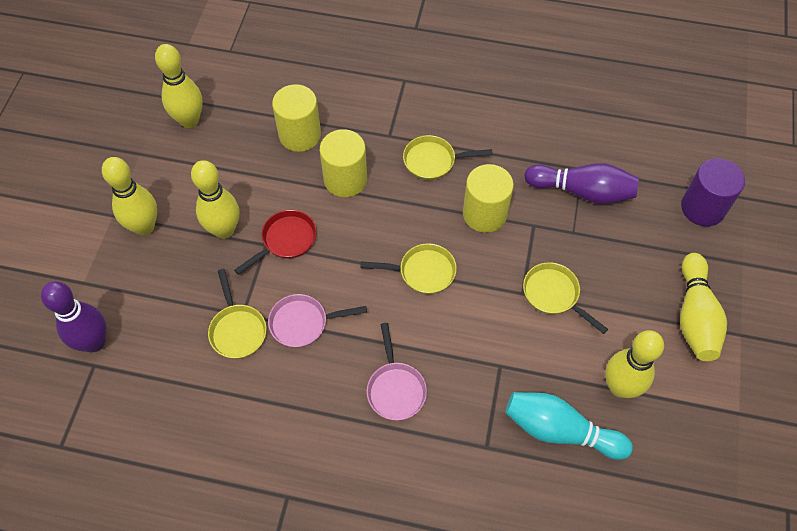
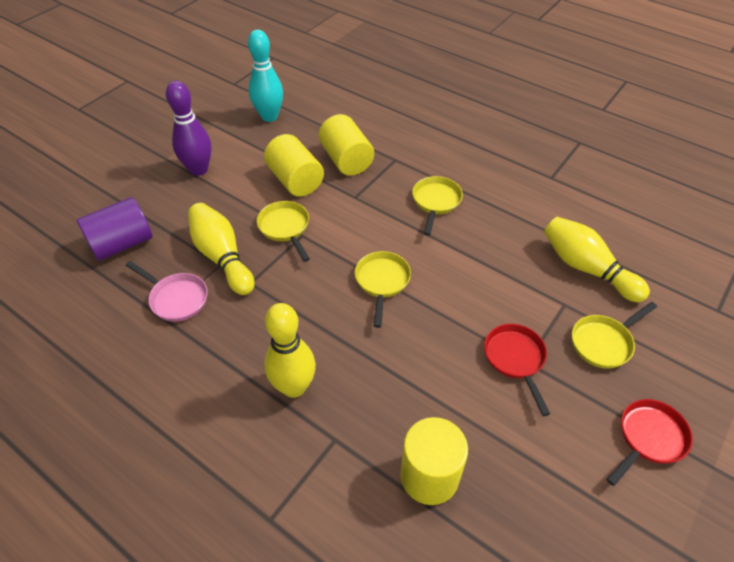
pink pan: [268,294,367,348] [367,323,427,421] = 2 -> [125,261,208,322] = 1
purple bowling pin: [41,281,107,352] [524,163,639,204] = 2 -> [166,81,212,176] = 1
red pan: [234,210,317,275] = 1 -> [484,324,550,416] [606,399,693,486] = 2
yellow bowling pin: [102,157,157,236] [155,44,203,128] [191,160,239,239] [605,330,664,398] [680,253,727,361] = 5 -> [188,203,255,295] [264,303,316,398] [544,217,650,302] = 3

